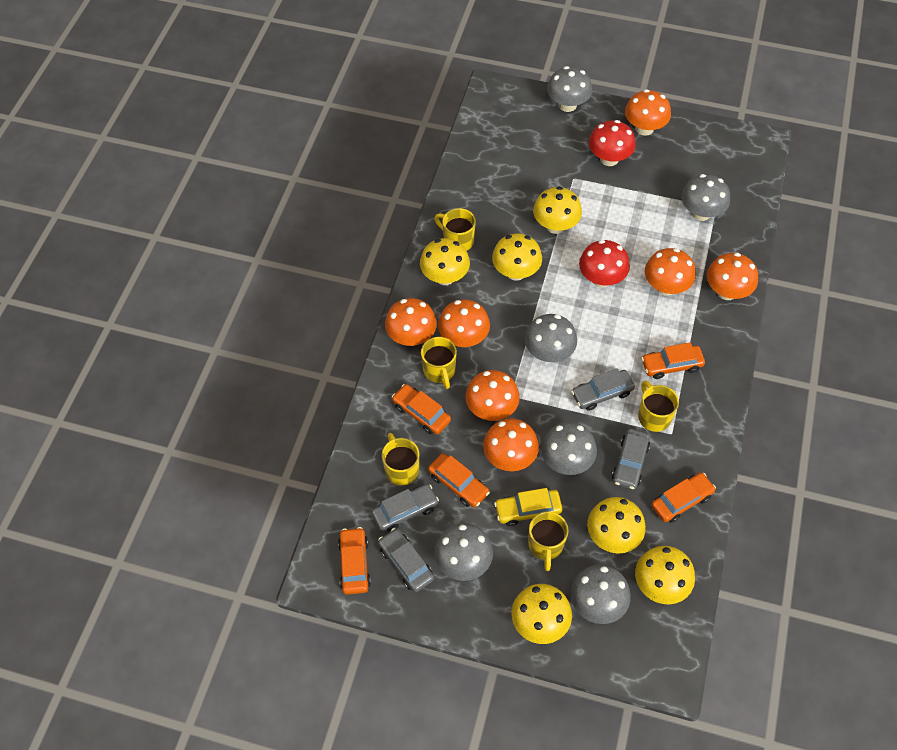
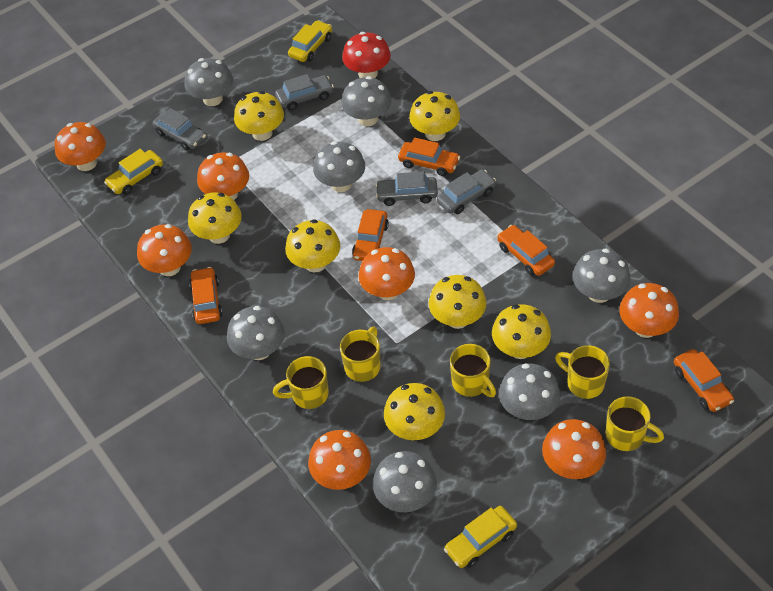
grey mushroom: [434,523,493,581] [525,314,577,362] [541,422,597,475] [547,66,592,112] [570,564,631,624] [681,174,730,221] = 6 -> [184,58,233,106] [227,306,285,360] [313,141,365,192] [341,76,391,126] [373,451,437,512] [499,364,561,420] [573,249,631,303] = 7
red mushroom: [579,240,630,287] [589,120,636,166] = 2 -> [342,32,391,78] = 1
yellow car: [494,488,563,526] = 1 -> [104,149,163,195] [288,20,332,62] [444,506,517,568] = 3
yellow mushroom: [420,238,470,285] [492,233,542,281] [512,584,572,644] [533,186,582,234] [587,497,646,554] [635,546,695,604] = 6 -> [188,192,242,244] [234,91,284,141] [285,219,340,273] [384,383,445,440] [409,91,460,141] [429,275,486,329] [492,304,551,359] = 7

